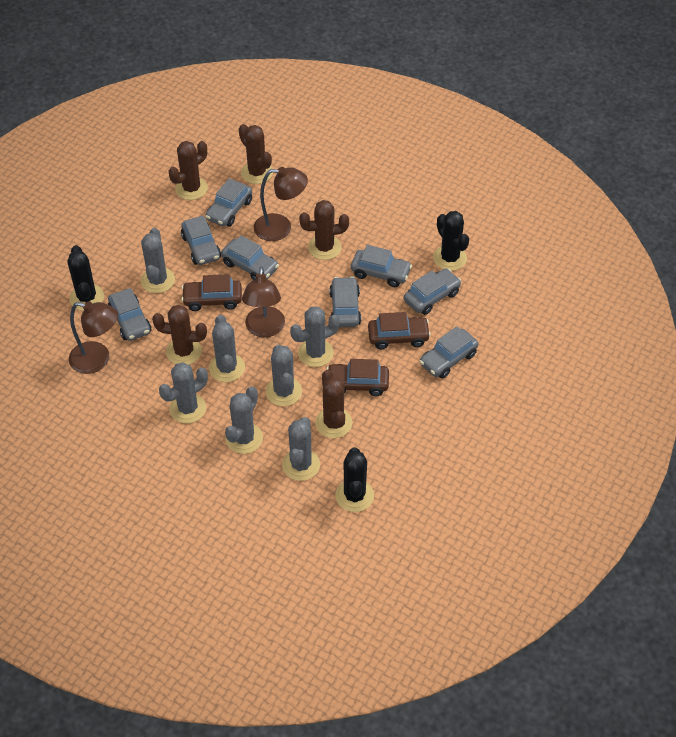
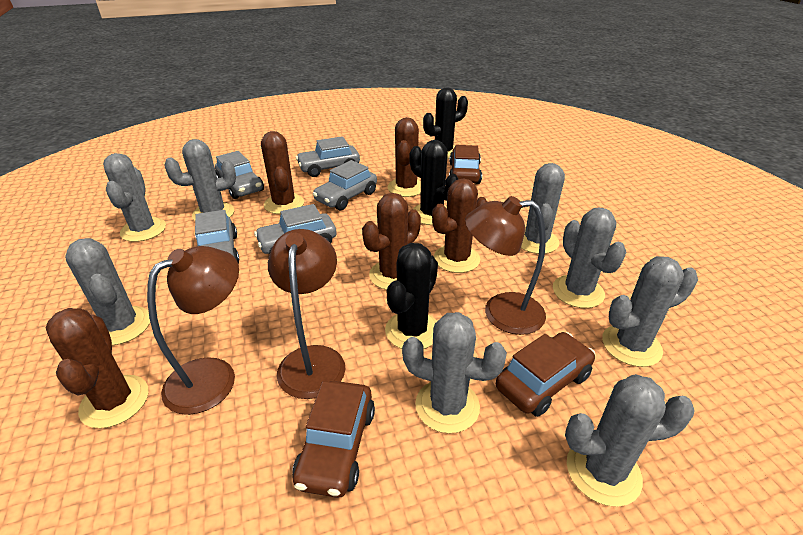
grey cactus: [141,228,175,293] [159,362,208,423] [209,315,245,382] [225,386,263,454] [266,345,302,406] [282,417,320,481] [290,306,339,367] = 7 -> [65,238,150,345] [103,153,166,242] [165,139,236,221] [402,312,507,434] [521,163,565,254] [553,208,626,308] [565,374,695,507] [602,256,698,367] = 8
grey car: [108,288,151,341] [181,215,221,265] [206,179,252,227] [221,235,279,280] [329,277,361,327] [351,245,412,287] [404,268,461,315] [420,326,478,378] = 8 -> [195,210,240,264] [215,151,264,199] [254,204,337,254] [296,136,360,177] [312,160,377,210] = 5

